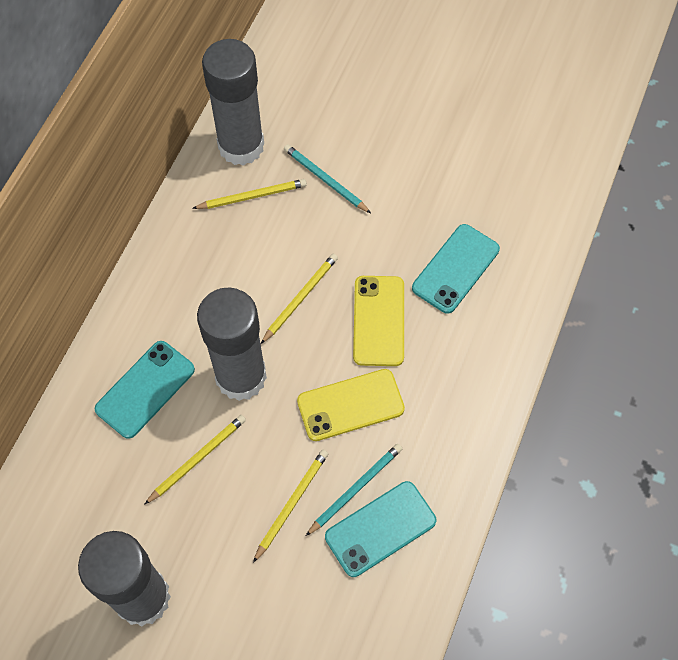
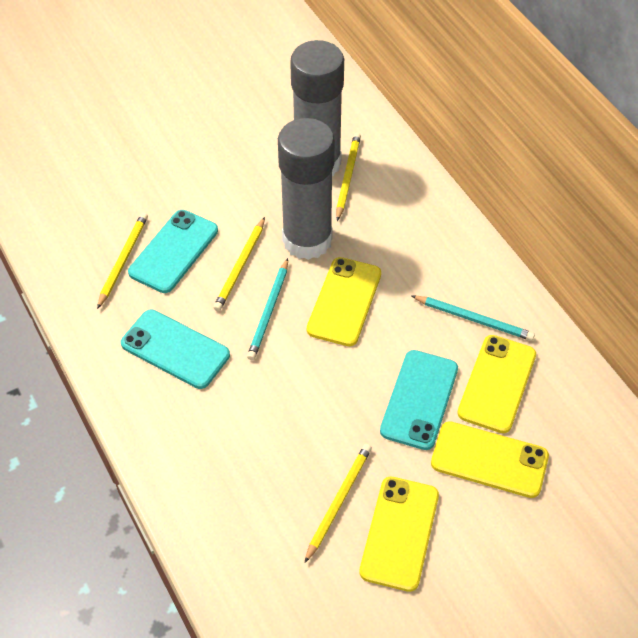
grey glue stick: [78,531,171,627] [197,288,267,401] [202,39,264,166] = 3 -> [278,118,335,260] [290,40,344,176] = 2
yellow phone: [297,369,405,441] [353,276,404,366] = 2 -> [307,257,381,346] [359,477,439,592] [431,421,549,498] [457,335,536,433] = 4

